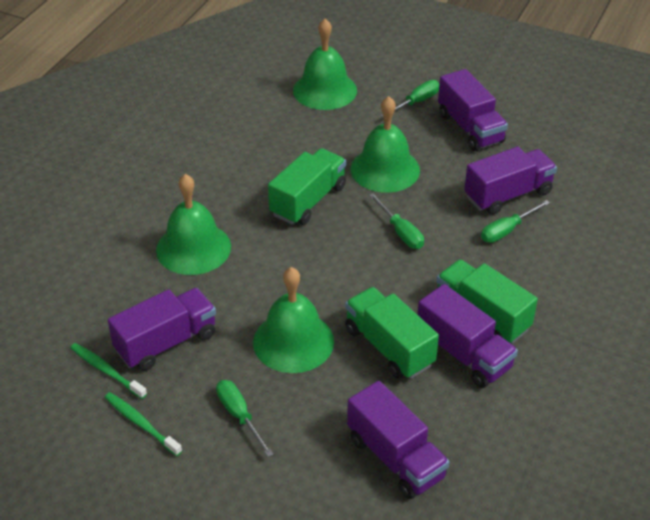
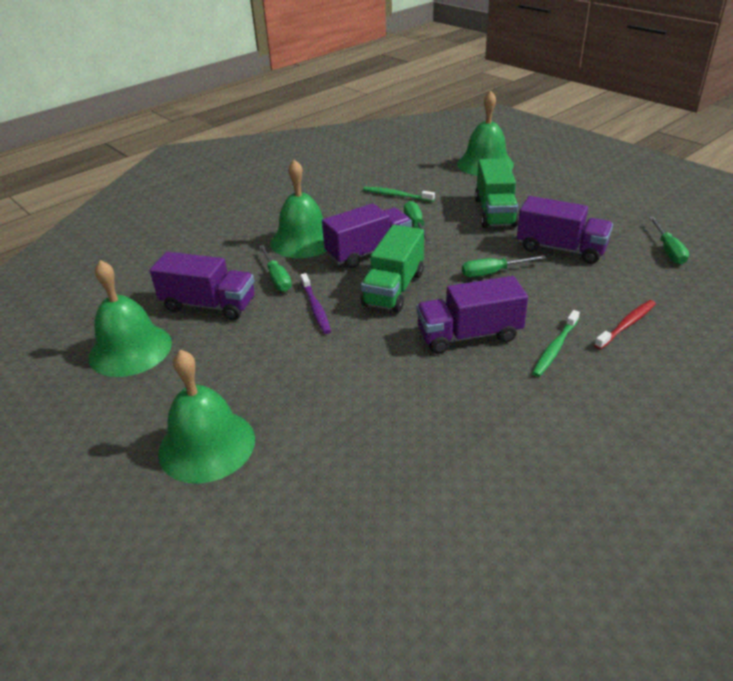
green truck: [268,148,346,225] [345,287,439,379] [436,259,538,344] = 3 -> [361,225,424,313] [475,158,519,228] = 2
purple toothbrush: none = 0 -> [300,273,331,334] = 1
purple truck: [108,288,216,371] [347,381,449,499] [417,284,518,388] [438,69,508,151] [464,147,557,215] = 5 -> [150,252,255,320] [322,204,412,268] [416,276,528,354] [517,196,613,264] = 4
red toothbrush: none = 0 -> [594,300,656,350] = 1

